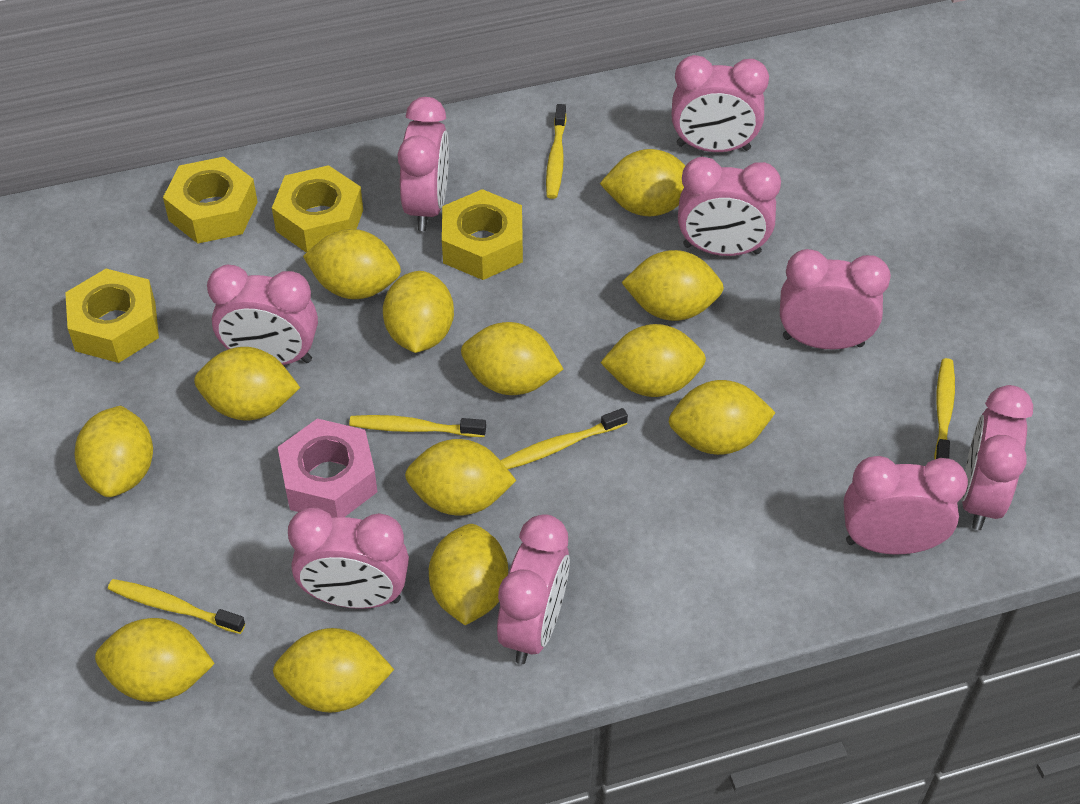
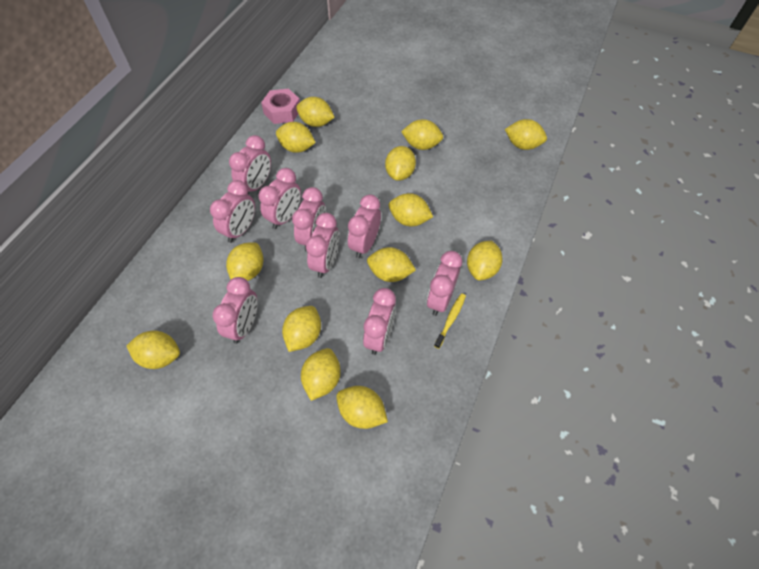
yellow nut: [65,269,159,363] [163,157,258,244] [272,165,363,253] [442,189,523,280] = 4 -> none = 0
yellow toothbrush: [108,579,245,634] [349,415,486,437] [500,408,628,469] [546,104,566,199] [934,358,955,460] = 5 -> [434,293,466,349] = 1

